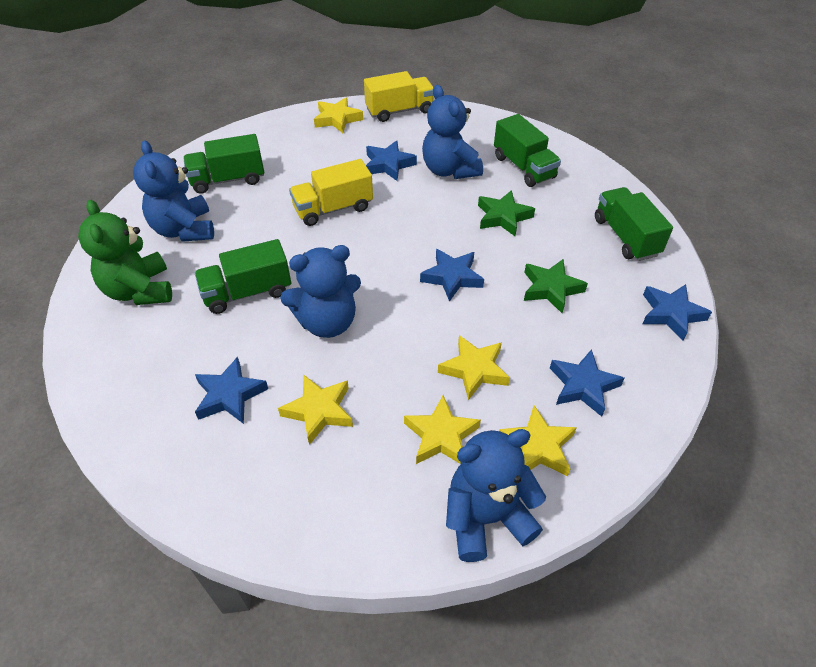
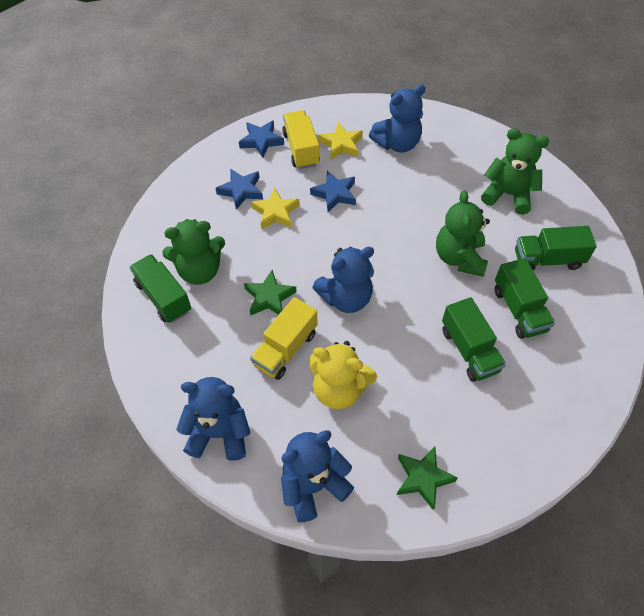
blue star: [195,357,268,424] [366,140,417,181] [420,249,484,302] [550,349,625,417] [643,284,712,341] = 5 -> [215,169,263,210] [239,120,284,158] [310,171,356,212] = 3
green teddy bear: [78,200,172,305] = 1 -> [162,219,225,285] [436,190,490,277] [481,128,549,215] = 3
yellow star: [278,375,353,445] [314,97,363,133] [404,395,481,464] [438,335,510,400] [499,405,577,476] = 5 -> [251,187,300,230] [318,122,363,160] = 2
yellow teddy bear: none = 0 -> [310,341,377,409] = 1

